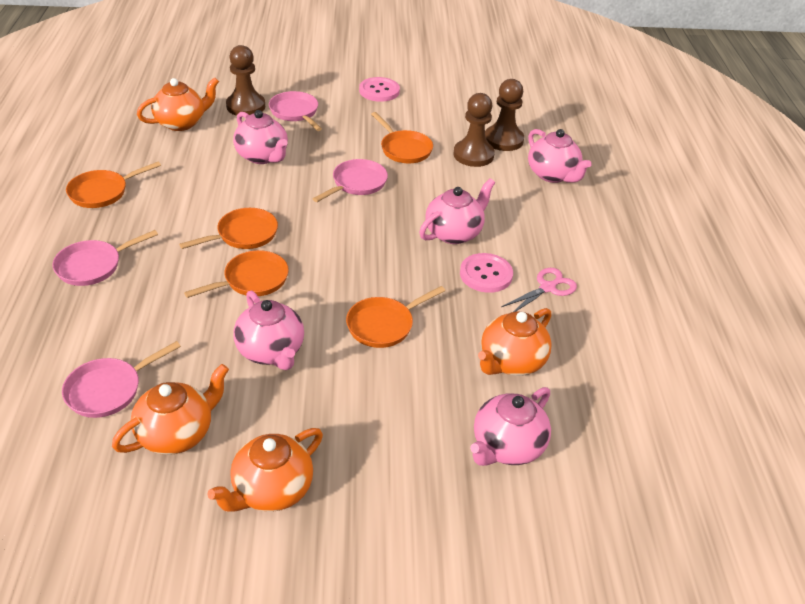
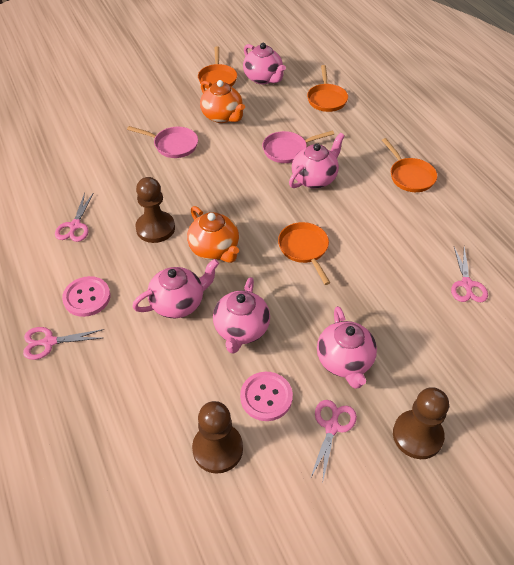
orange pan: [66,161,161,208] [179,208,278,249] [184,250,289,298] [346,286,445,348] [371,112,433,163] = 5 -> [198,46,237,89] [278,222,331,285] [307,65,348,112] [382,138,437,192] = 4
orange teapot: [112,364,229,455] [137,77,219,131] [207,428,323,512] [478,308,552,376] = 4 -> [187,206,239,263] [200,80,245,123] = 2
pink pan: [52,230,158,286] [62,341,181,418] [269,91,322,131] [313,159,388,202] = 4 -> [127,126,198,158] [262,130,334,163] = 2
pink scissors: [501,268,577,312] = 1 -> [23,327,104,360] [55,193,93,242] [310,400,357,484] [451,247,488,302] = 4

